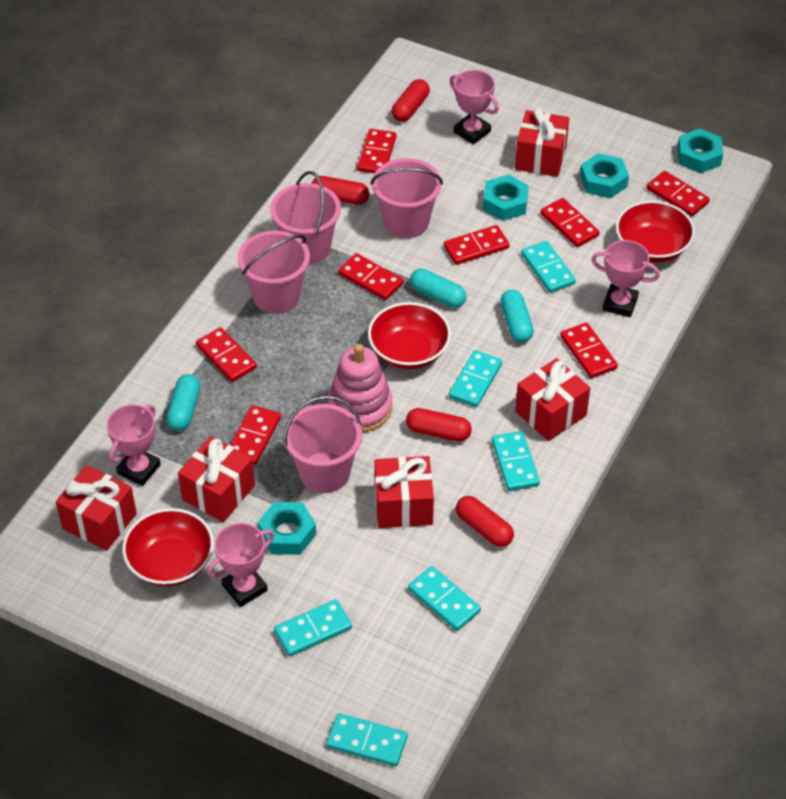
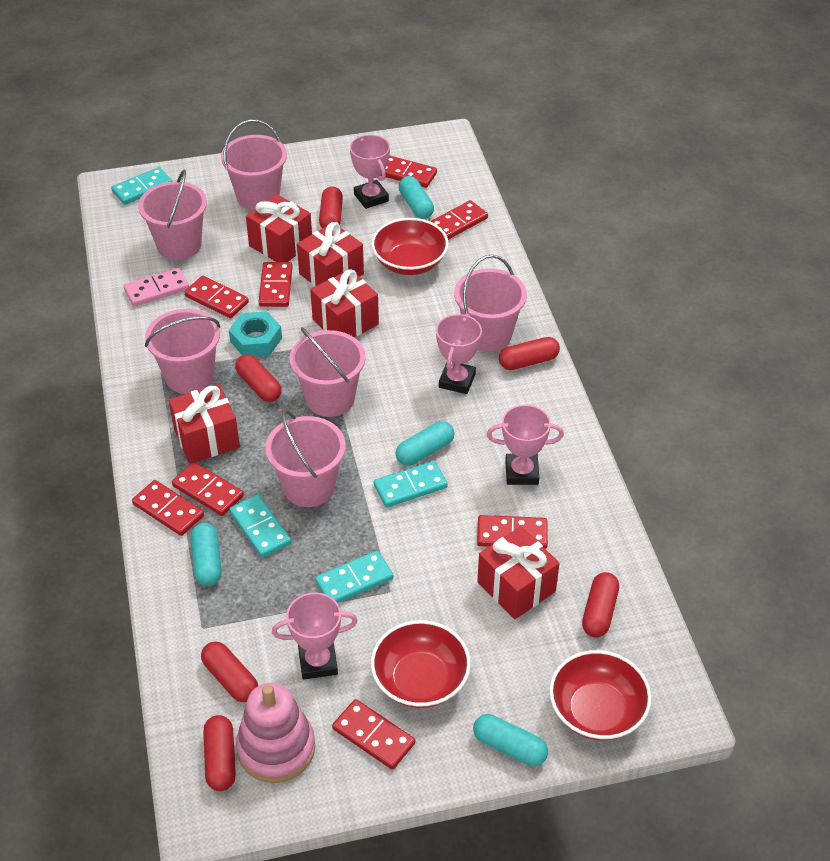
pink bucket: [238,231,310,314] [270,171,341,264] [284,396,362,493] [371,158,443,238] = 4 -> [138,169,207,260] [145,309,220,394] [221,119,287,210] [265,410,346,507] [290,327,366,417] [454,255,527,352] = 6
pink domino: none = 0 -> [124,268,189,307] = 1
red capsule: [312,176,369,205] [392,79,430,122] [406,408,472,442] [456,496,514,547] = 4 -> [201,642,258,702] [203,715,236,791] [235,354,282,402] [319,186,343,228] [499,337,560,370] [582,572,619,638] = 6
turquoise capsule: [166,374,200,431] [410,269,467,308] [500,290,534,343] = 3 -> [191,523,222,586] [396,421,455,466] [399,176,434,219] [473,714,548,766] = 4
turquoise domino: [274,599,352,656] [326,713,408,767] [408,566,481,631] [449,350,502,407] [492,431,540,491] [521,241,576,293] = 6 -> [111,167,172,205] [229,495,291,558] [315,550,394,603] [374,461,448,508] = 4
turquoise nut: [258,502,316,555] [483,175,529,221] [580,153,629,198] [677,128,723,173] = 4 -> [229,311,282,356] = 1

